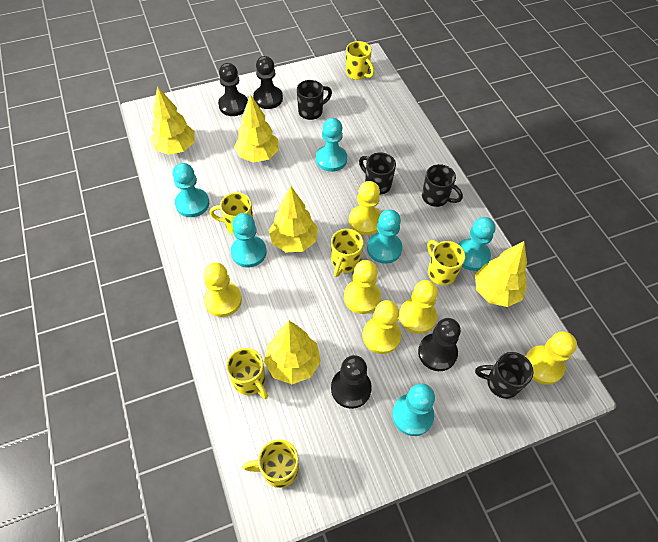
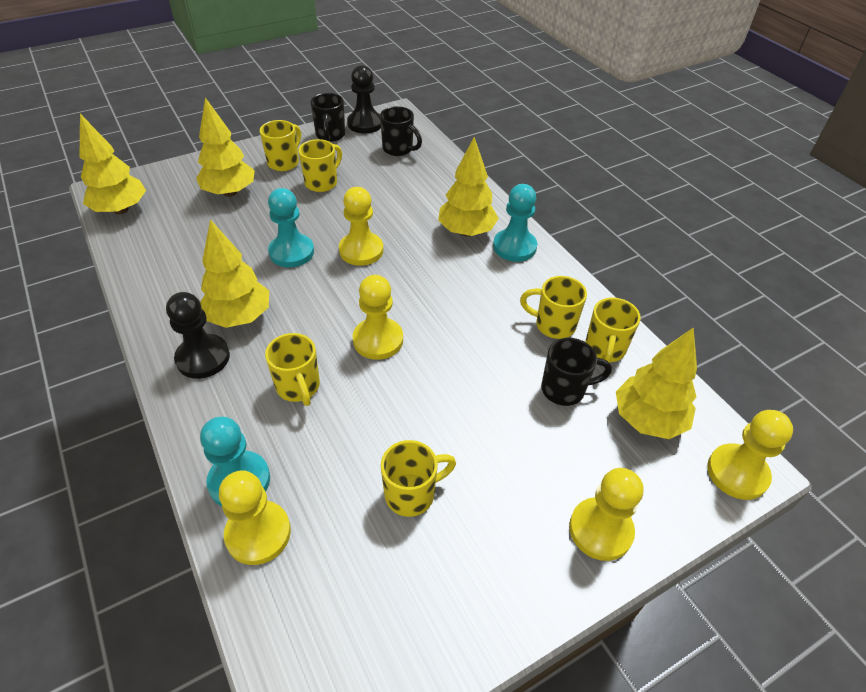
black mug: [297,80,332,120] [359,152,396,195] [422,164,463,207] [475,352,534,399] = 4 -> [311,93,345,142] [380,106,422,156] [541,338,612,406] = 3
black pawn: [218,63,248,116] [253,56,283,109] [331,355,372,409] [418,318,461,371] = 4 -> [166,292,230,379] [347,65,381,133] = 2
turquoise pawn: [173,163,209,217] [231,213,267,267] [316,118,347,172] [367,210,402,264] [392,383,435,436] [458,217,495,271] = 6 -> [200,417,270,506] [268,188,314,267] [493,184,537,262] = 3
yellow pawn: [203,263,242,317] [344,260,381,314] [349,181,381,235] [362,300,401,354] [399,280,438,334] [525,331,577,385] = 6 -> [219,470,291,565] [339,187,383,266] [353,275,403,360] [569,468,643,561] [707,410,793,500] = 5

